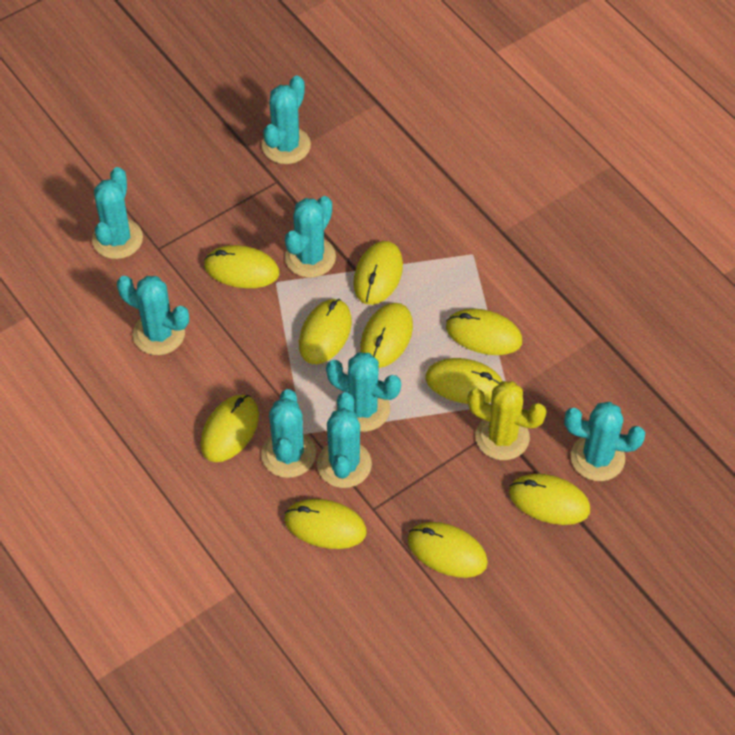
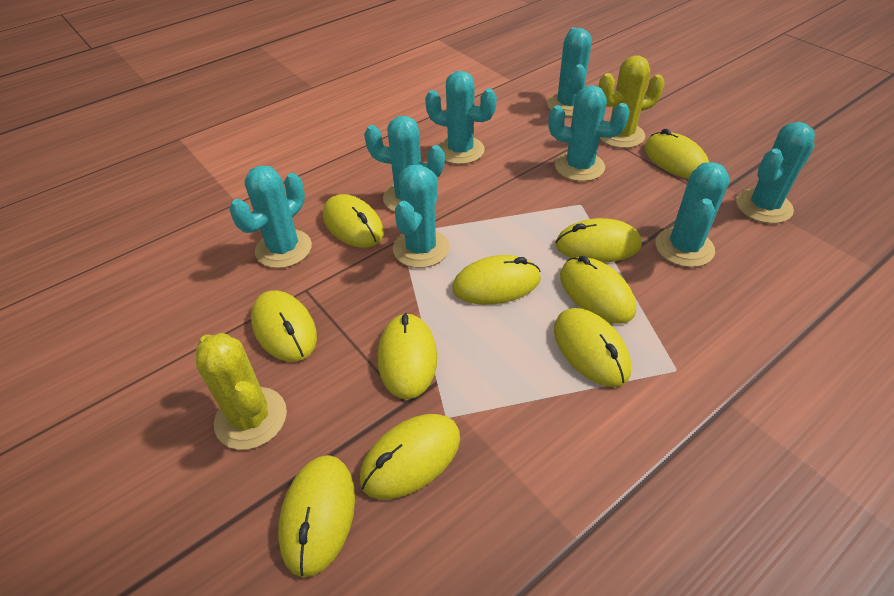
yellow cactus: [467,381,547,460] = 1 -> [196,333,287,450] [599,56,665,148] = 2

